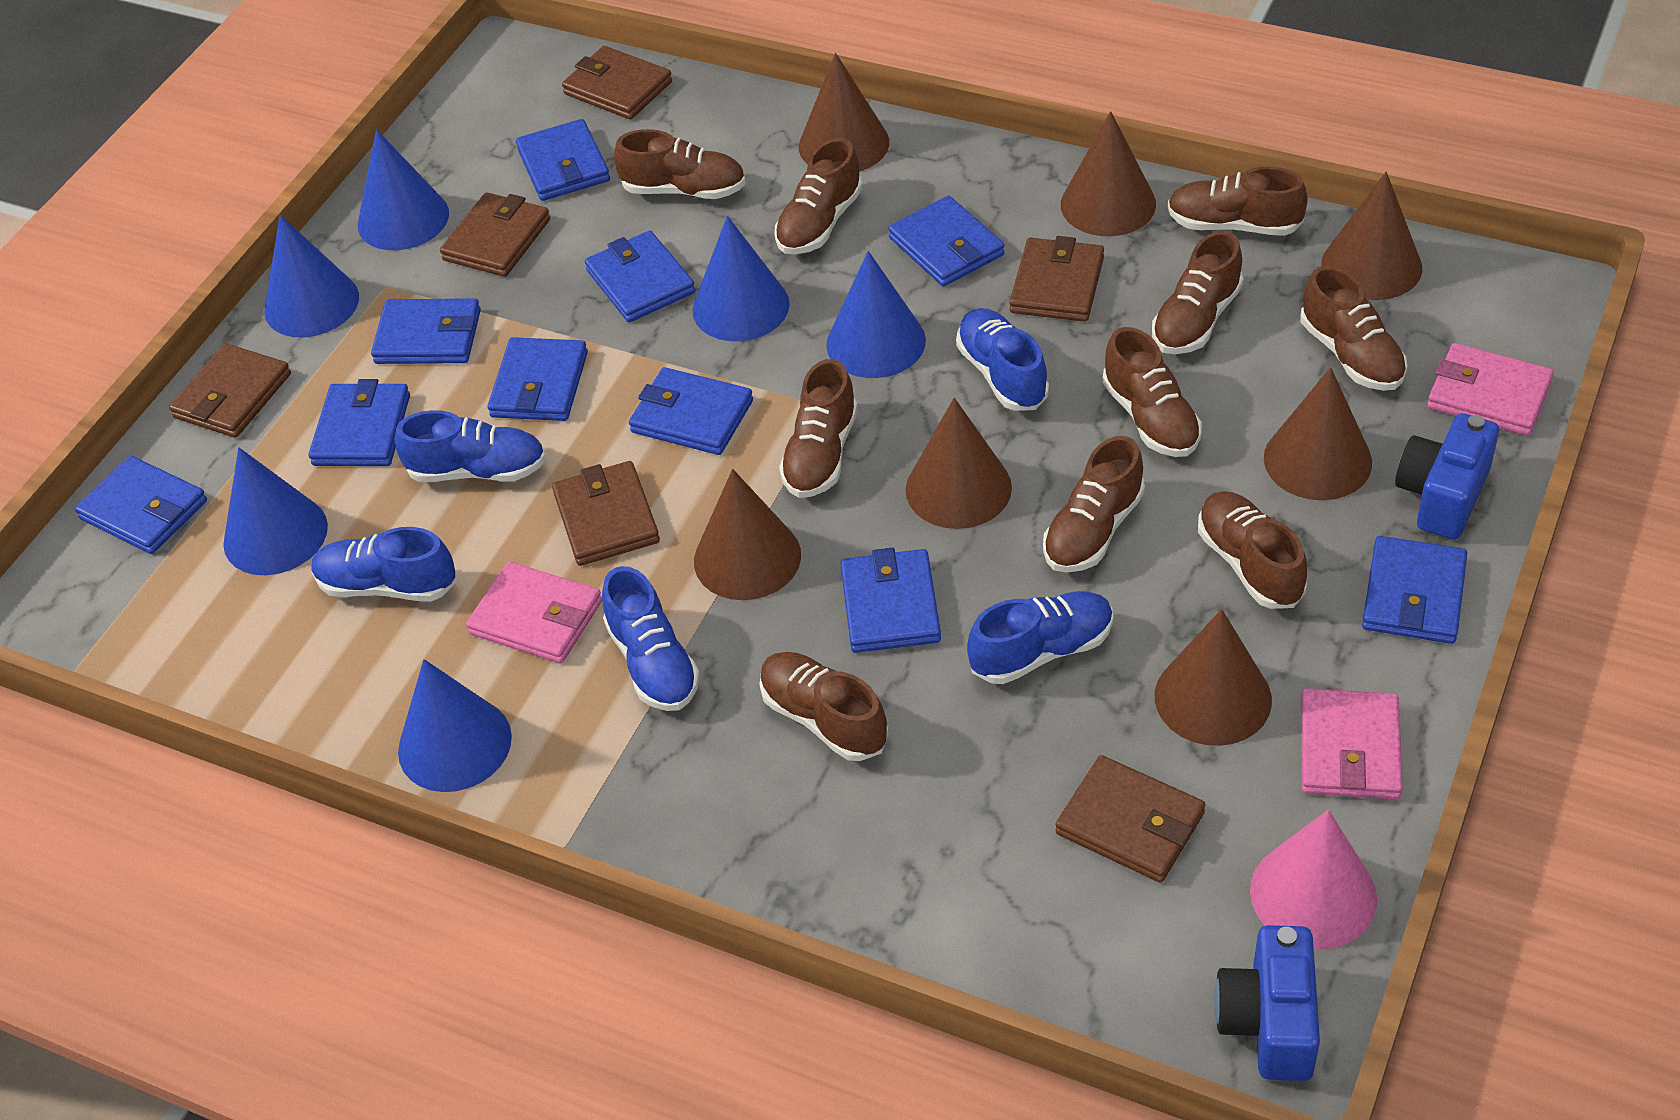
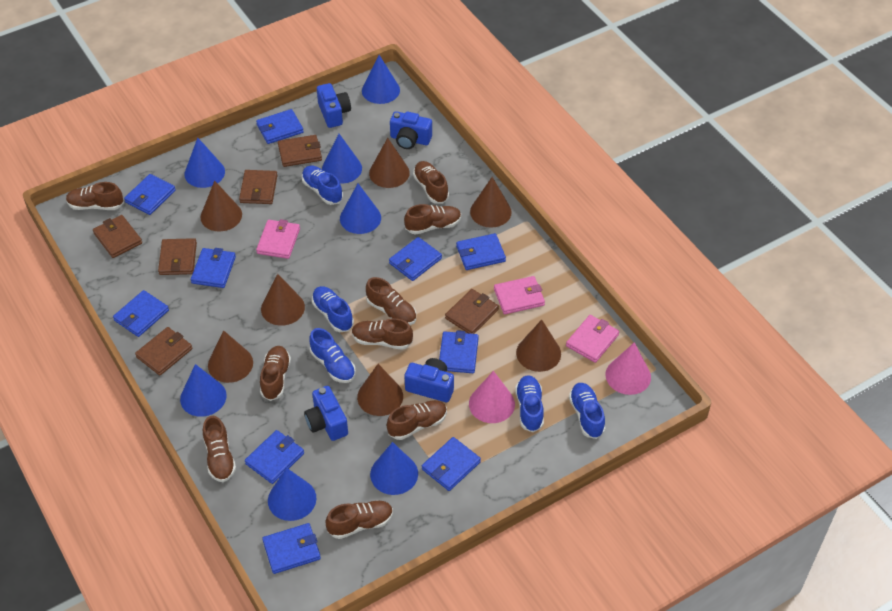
blue camera: [1214,925,1320,1081] [1395,413,1499,540] = 2 -> [304,386,348,441] [317,83,351,128] [390,111,432,149] [405,358,454,402] = 4
blue cone: [223,448,328,575] [264,215,359,337] [358,129,449,250] [398,659,512,792] [693,216,790,341] [826,251,926,378] = 6 -> [180,364,227,417] [185,138,225,188] [268,468,316,521] [322,134,362,184] [340,183,381,234] [362,55,400,104] [370,442,418,495] = 7
brown shoe: [614,129,746,199] [759,652,888,761] [774,138,863,254] [779,359,858,498] [1043,436,1145,573] [1103,327,1202,457] [1152,231,1243,354] [1168,167,1308,236] [1198,491,1307,609] [1301,266,1407,391] = 10 -> [66,182,124,210] [203,416,236,482] [260,346,291,401] [325,500,393,539] [352,318,413,350] [366,277,416,325] [387,401,447,440] [404,204,461,235] [413,161,449,203] = 9
pink cone: [1250,810,1377,950] = 1 -> [469,371,515,423] [605,342,651,395] = 2

